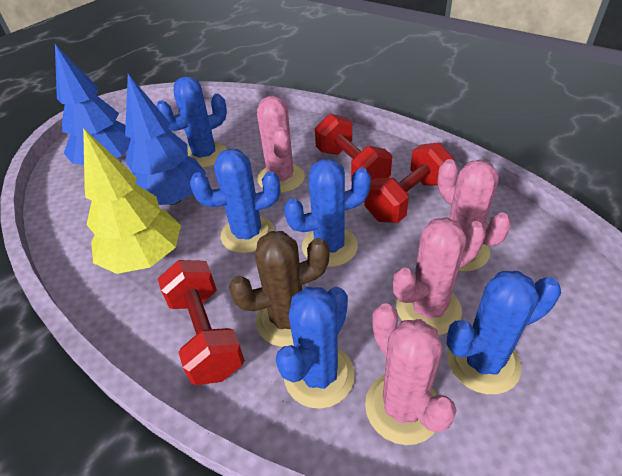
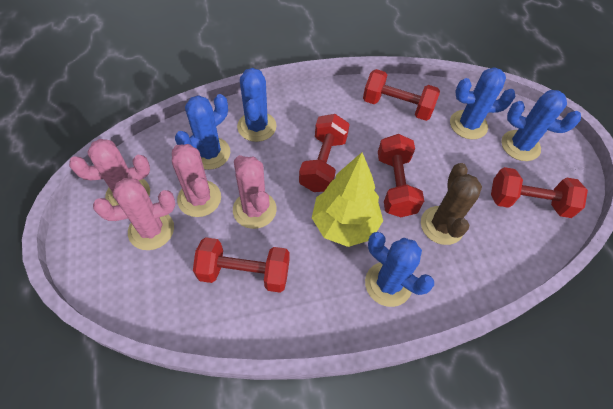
blue tree: [55,44,131,164] [125,74,206,205] = 2 -> none = 0
red dumbbell: [158,260,245,385] [315,114,392,181] [364,142,454,223] = 3 -> [193,237,290,293] [299,114,350,192] [363,69,440,121] [378,134,424,217] [491,167,588,218] = 5

